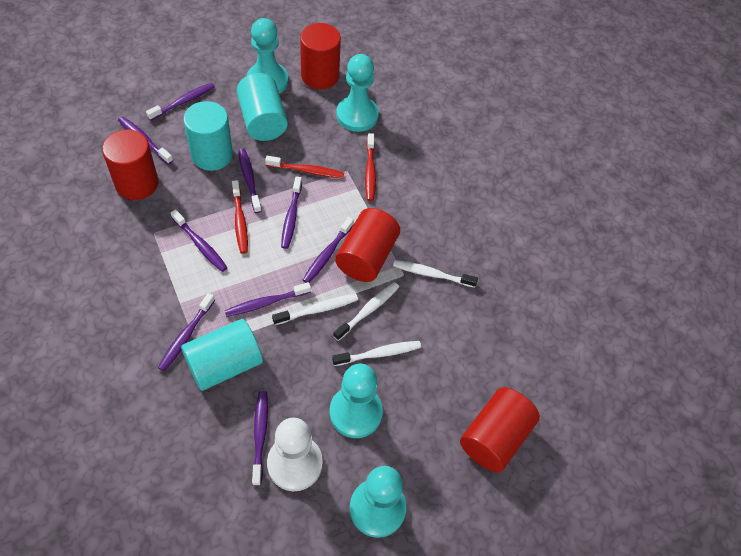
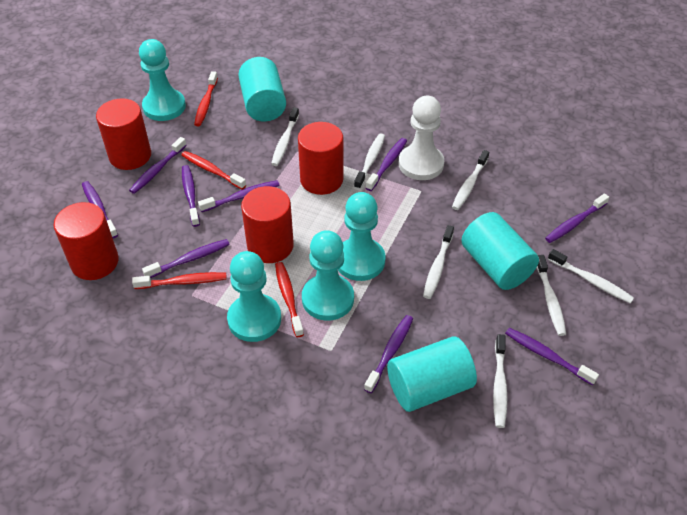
red toothbrush: [232,180,248,254] [265,156,344,178] [365,133,376,201] = 3 -> [132,272,227,289] [181,151,246,190] [194,71,218,126] [275,262,304,337] = 4
white toothbrush: [272,294,358,325] [332,341,421,366] [333,282,399,341] [393,260,478,288] = 4 -> [271,107,299,166] [354,133,385,190] [423,225,454,299] [452,150,489,210] [493,334,507,428] [537,255,566,336] [548,249,634,303] = 7

